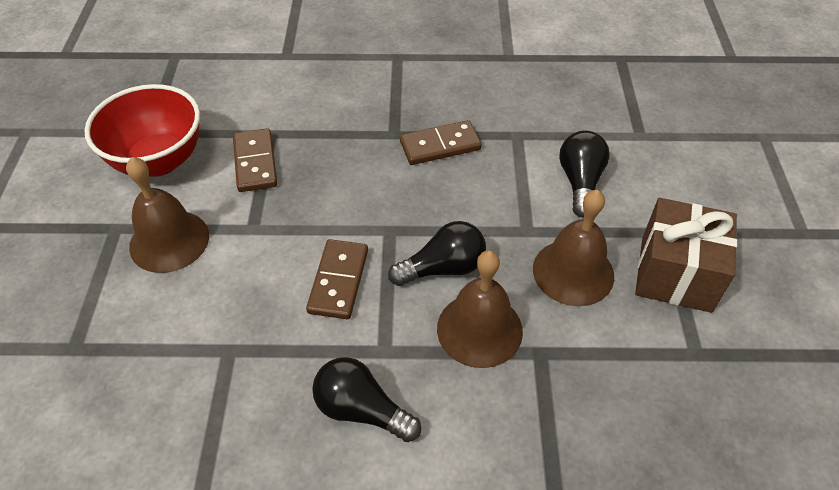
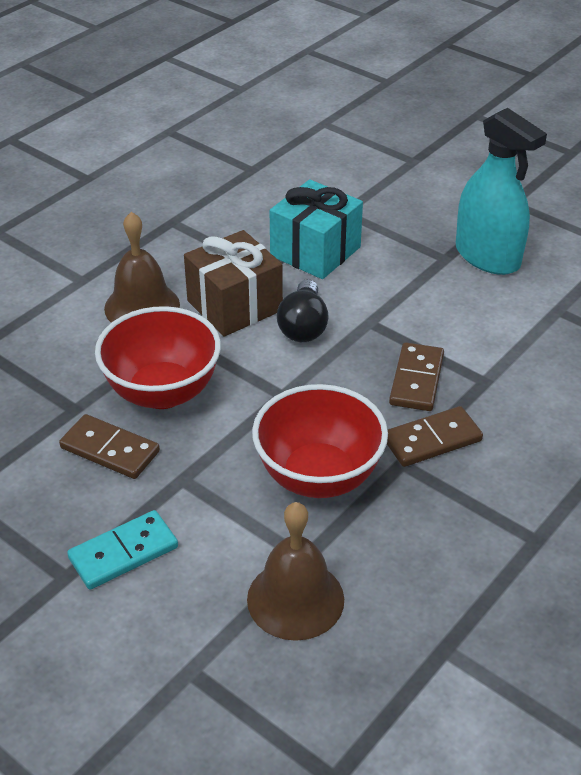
black light bulb: [312,357,421,442] [388,221,486,286] [559,131,610,217] = 3 -> [277,279,329,342] = 1
brown bell: [126,157,209,273] [437,250,523,368] [533,190,614,306] = 3 -> [104,212,180,323] [247,502,344,641] = 2
red bowl: [84,84,200,177] = 1 -> [95,306,221,409] [252,384,388,498] = 2
turquoise domino: none = 0 -> [67,510,178,590] = 1
turquoise gift: none = 0 -> [270,179,363,279] = 1
turquoise spray bottle: none = 0 -> [456,108,547,275] = 1

